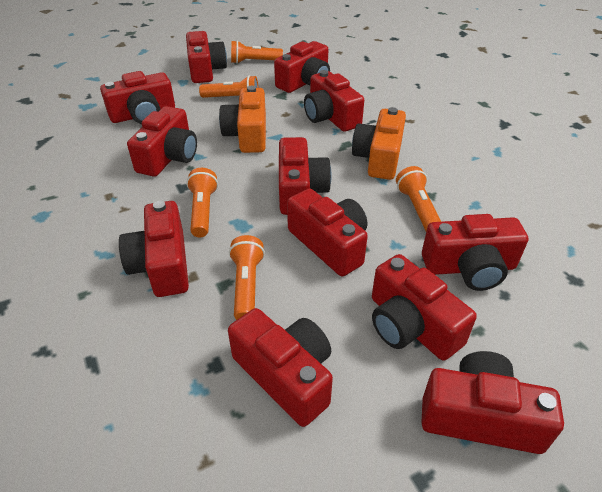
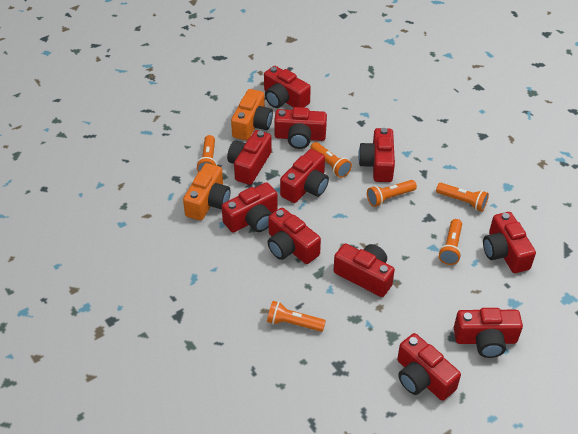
orange flashlight: [187,168,218,238] [199,75,259,98] [229,235,265,320] [231,40,283,64] [396,166,441,231] = 5 -> [196,135,217,172] [267,301,326,332] [310,142,352,178] [367,180,417,207] [436,183,489,212] [439,219,462,265] = 6
red camera: [100,71,175,124] [119,201,189,297] [127,106,197,176] [186,31,227,83] [228,308,333,427] [274,41,330,93] [279,137,332,215] [287,188,368,276] [304,70,364,132] [372,254,477,361] [421,351,564,454] [422,214,529,291] = 12 -> [222,182,278,233] [227,130,272,185] [264,66,311,108] [267,208,321,264] [274,107,327,149] [280,149,329,203] [333,243,395,297] [358,128,395,182] [397,333,461,401] [454,308,523,358] [483,212,536,273] = 11

